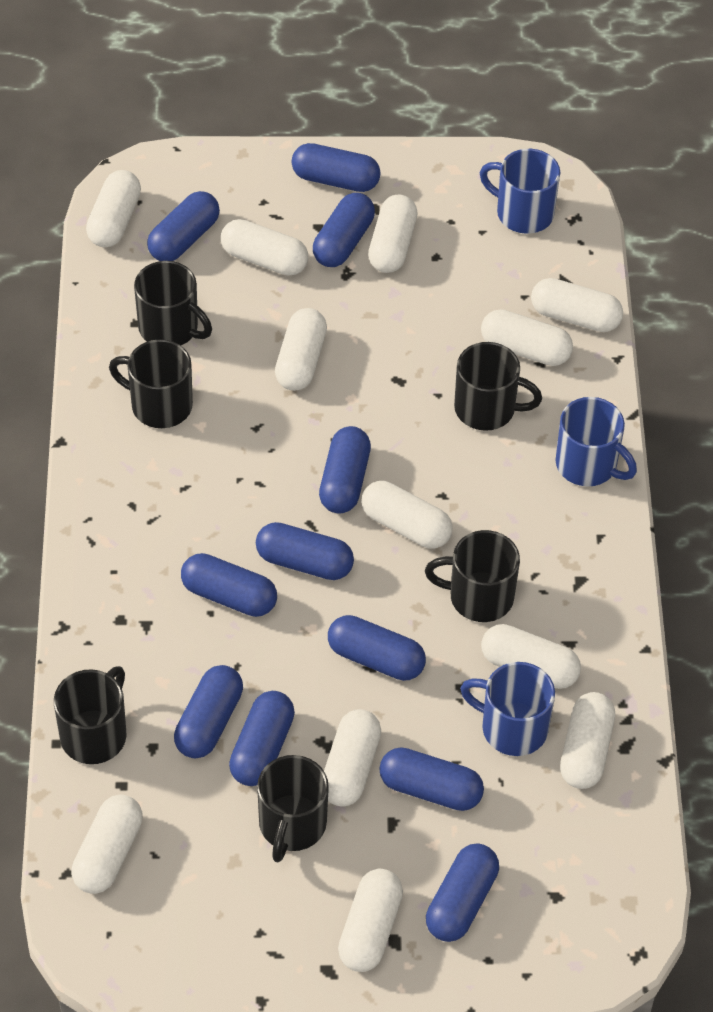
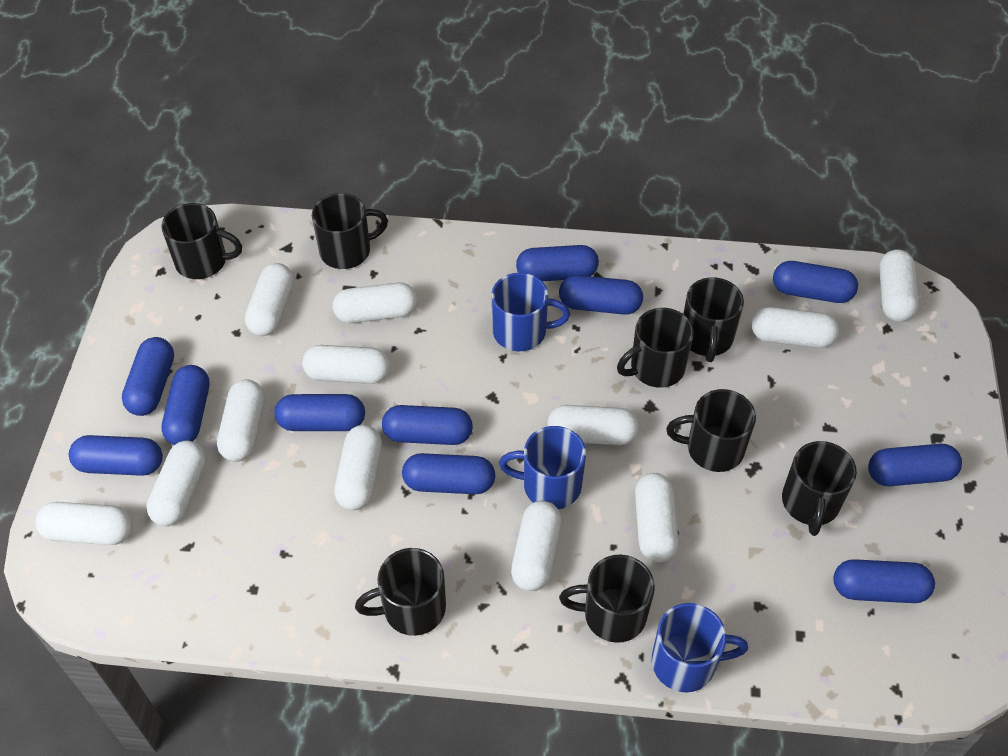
black mug: [54,666,126,764] [109,339,193,428] [134,261,212,345] [257,755,329,862] [425,530,520,622] [454,342,542,431] = 6 -> [161,203,242,279] [312,193,388,269] [355,548,446,636] [559,555,655,643] [617,308,694,388] [666,389,756,472] [684,277,744,362] [782,441,857,536] = 8

